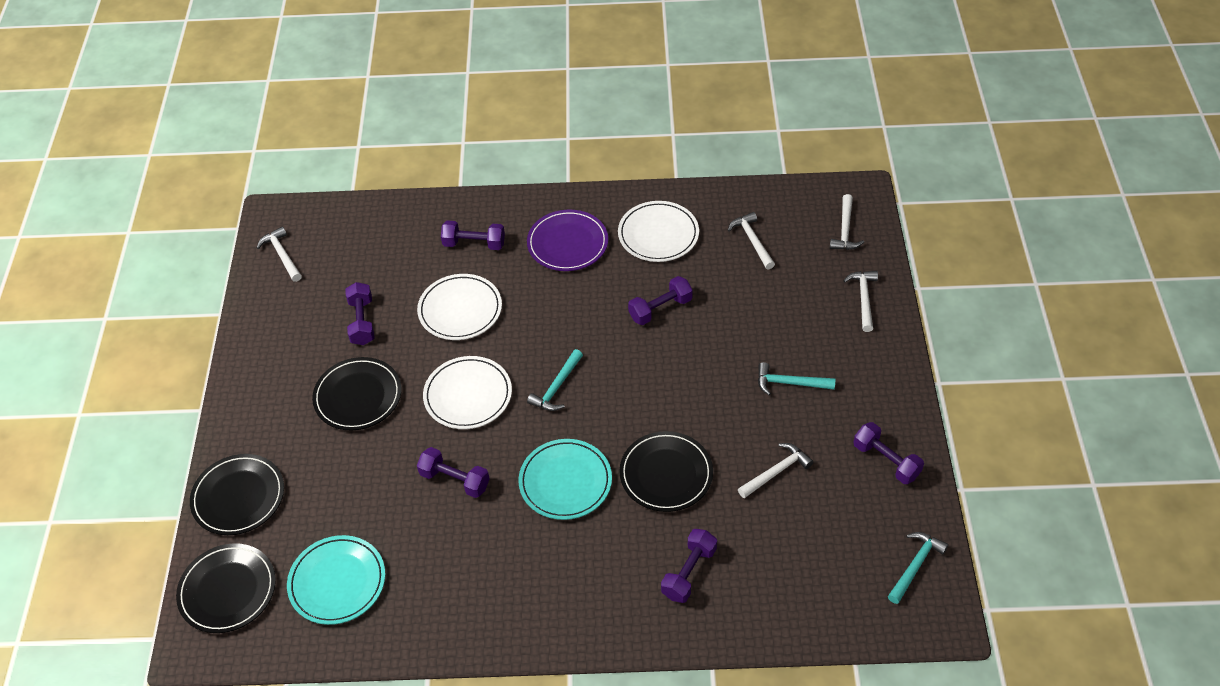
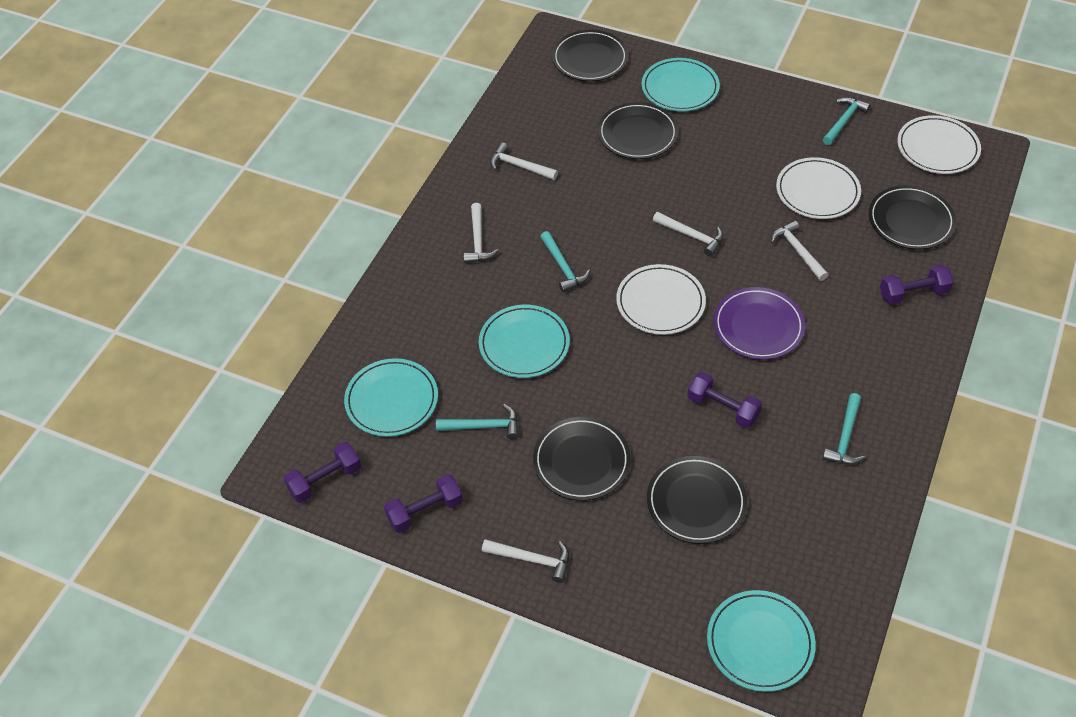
black plate: [176,543,276,633] [190,454,284,535] [312,357,401,430] [619,431,713,512] = 4 -> [533,417,631,501] [552,30,628,81] [598,102,678,159] [647,456,747,544] [869,185,956,249] = 5
purple dumbbell: [345,282,375,345] [417,447,490,498] [441,220,505,250] [628,276,693,325] [661,529,717,603] [853,422,924,484] = 6 -> [284,442,361,503] [384,474,463,533] [687,372,762,428] [880,265,953,305] = 4
turquoise hammer: [527,349,583,411] [758,362,835,396] [888,532,949,604] = 3 -> [436,404,519,439] [540,231,590,293] [822,393,865,465] [823,97,871,145] = 4
turquoise plate: [287,535,385,625] [518,439,612,520] = 2 -> [344,358,438,437] [479,305,570,378] [641,58,720,112] [707,590,816,692] = 4

